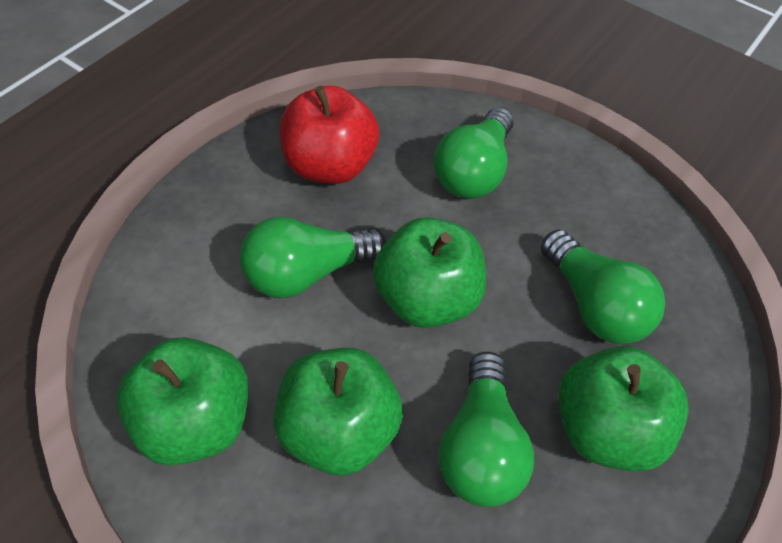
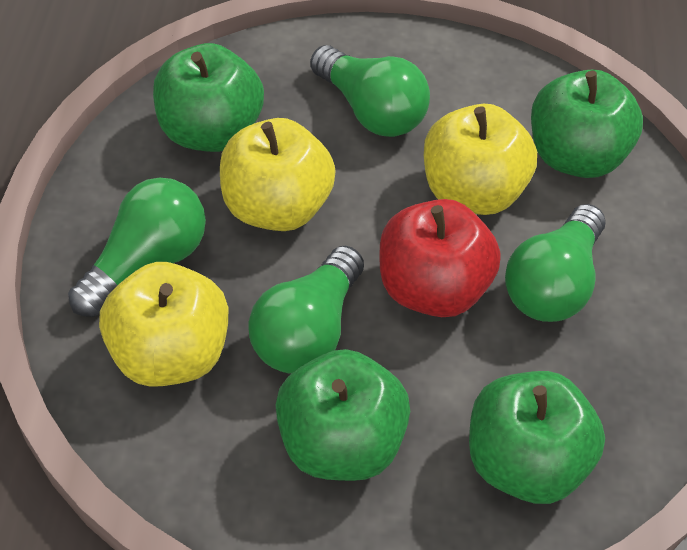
yellow apple: none = 0 -> [99,262,228,387] [220,118,336,231] [424,104,537,215] = 3

